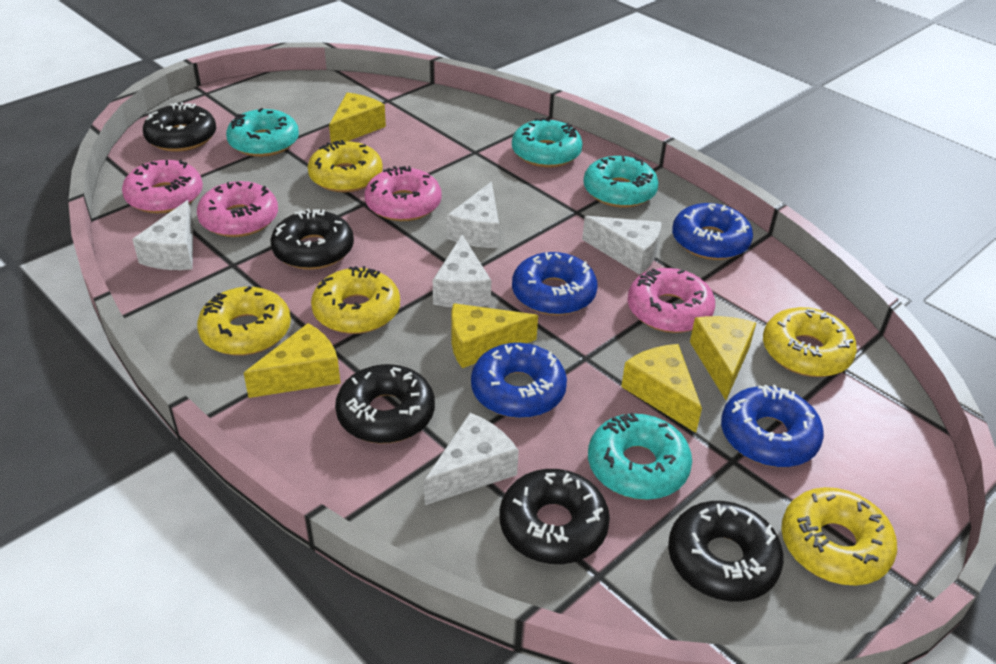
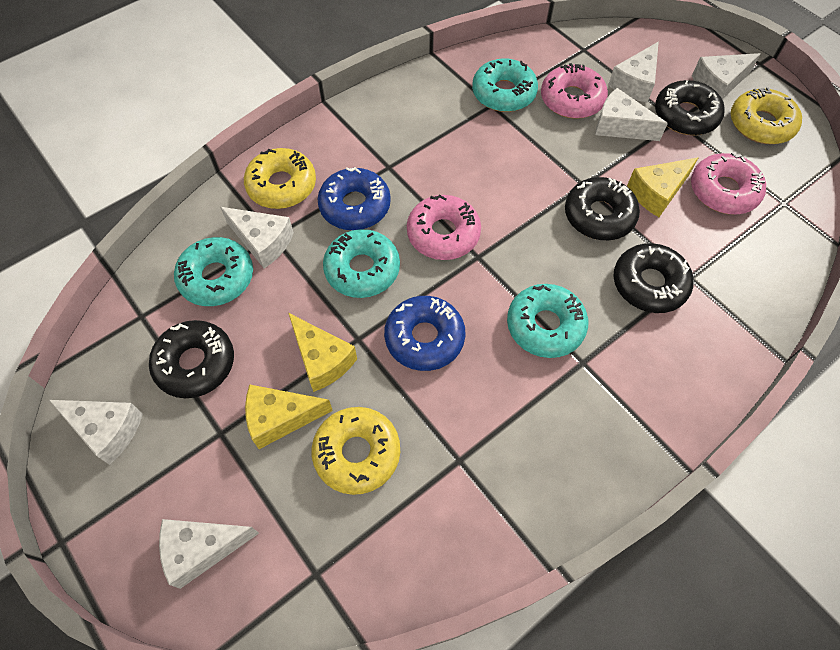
black donut: [143,102,216,152] [270,208,354,270] [335,364,435,443] [500,469,610,564] [668,501,784,601] = 5 -> [149,320,234,398] [565,177,640,240] [614,243,693,313] [655,80,725,135] = 4
blue donut: [471,343,567,418] [512,252,598,315] [672,203,753,260] [721,385,824,467] = 4 -> [318,167,391,230] [384,296,466,371] = 2
pink donut: [122,159,203,213] [197,181,278,237] [365,166,442,221] [628,268,715,333] = 4 -> [407,195,481,260] [541,63,608,119] [691,152,766,215] = 3
white cheese: [132,200,193,270] [424,413,519,505] [433,235,491,307] [447,182,499,248] [582,216,661,275] = 5 -> [49,400,143,465] [159,519,259,589] [220,207,294,268] [595,88,668,141] [608,41,659,103] [692,53,761,99] = 6
yellow cheese: [244,323,341,398] [329,93,386,143] [451,303,538,368] [621,344,702,433] [690,316,756,400] = 5 -> [245,384,333,449] [288,313,357,392] [627,157,699,217] = 3
yellow donut: [197,286,291,355] [308,140,383,192] [311,266,400,334] [763,307,857,377] [781,487,897,586] = 5 -> [244,148,316,209] [312,407,400,495] [731,88,802,144] = 3

